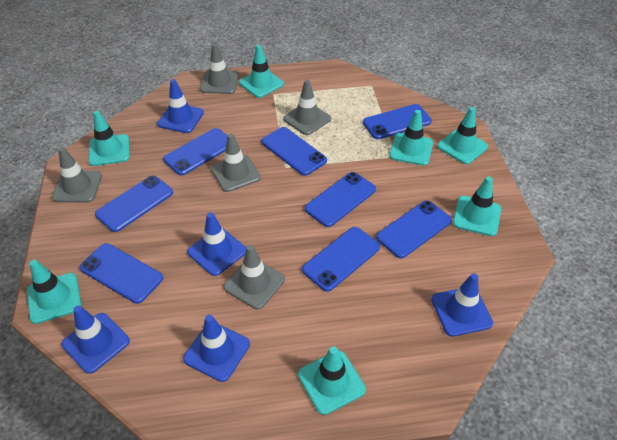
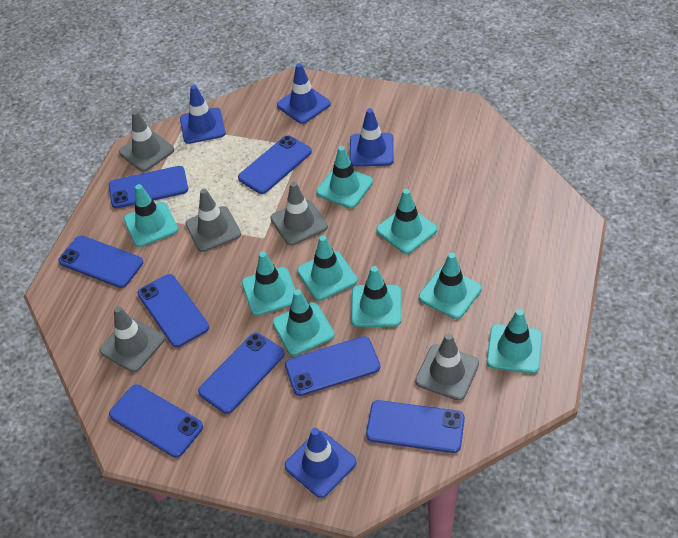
blue traffic cone: [62,306,130,374] [157,79,204,133] [183,315,250,382] [187,212,246,276] [431,273,493,337] = 5 -> [180,85,226,144] [277,63,331,124] [285,428,357,498] [350,108,394,166] = 4
turquoise traffic cone: [27,260,82,324] [89,111,130,166] [239,45,284,98] [298,346,366,415] [389,110,433,166] [437,107,488,164] [453,176,501,236] = 7 -> [124,184,178,247] [242,252,295,316] [273,289,335,356] [297,235,357,301] [316,146,373,209] [351,266,401,327] [376,189,437,254] [419,253,482,319] [487,309,542,374] = 9

